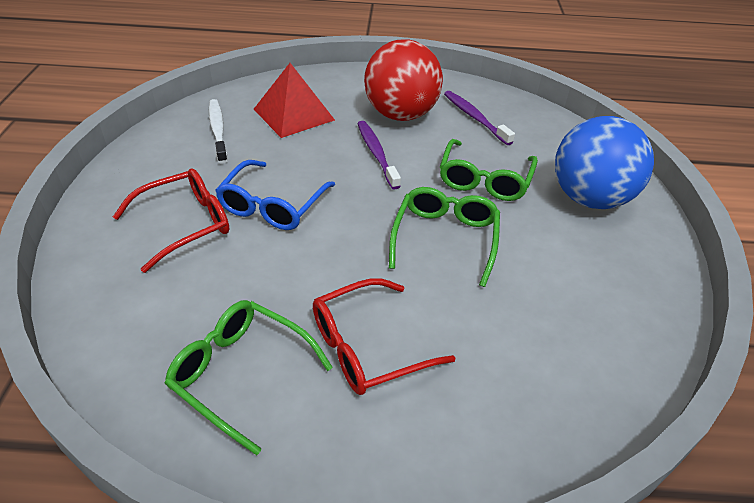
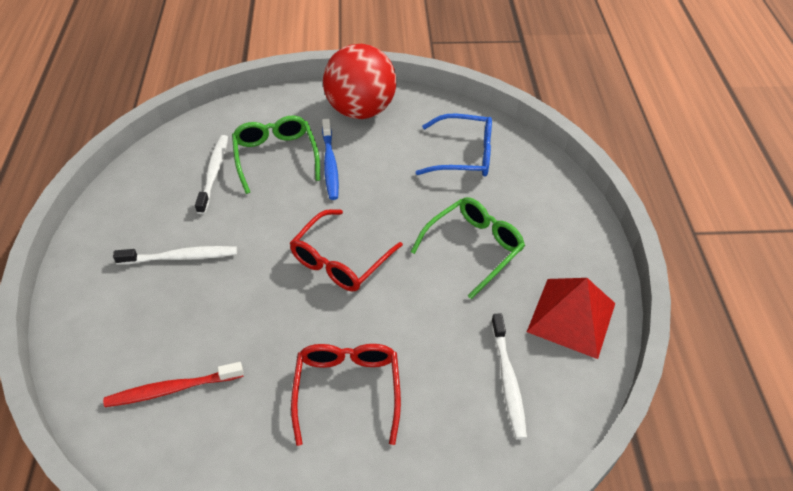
blue ball: [555,116,654,209] = 1 -> none = 0
blue toothbrush: none = 0 -> [322,119,339,200] = 1
green glasses: [164,300,333,455] [389,187,500,287] [440,139,538,201] = 3 -> [232,116,320,194] [411,197,525,299] = 2
purple toothbrush: [357,121,401,190] [444,91,515,145] = 2 -> none = 0
red toothbrush: none = 0 -> [103,362,244,407] = 1
white toothbrush: [209,99,228,164] = 1 -> [113,246,237,265] [195,135,228,214] [491,313,527,440] = 3

